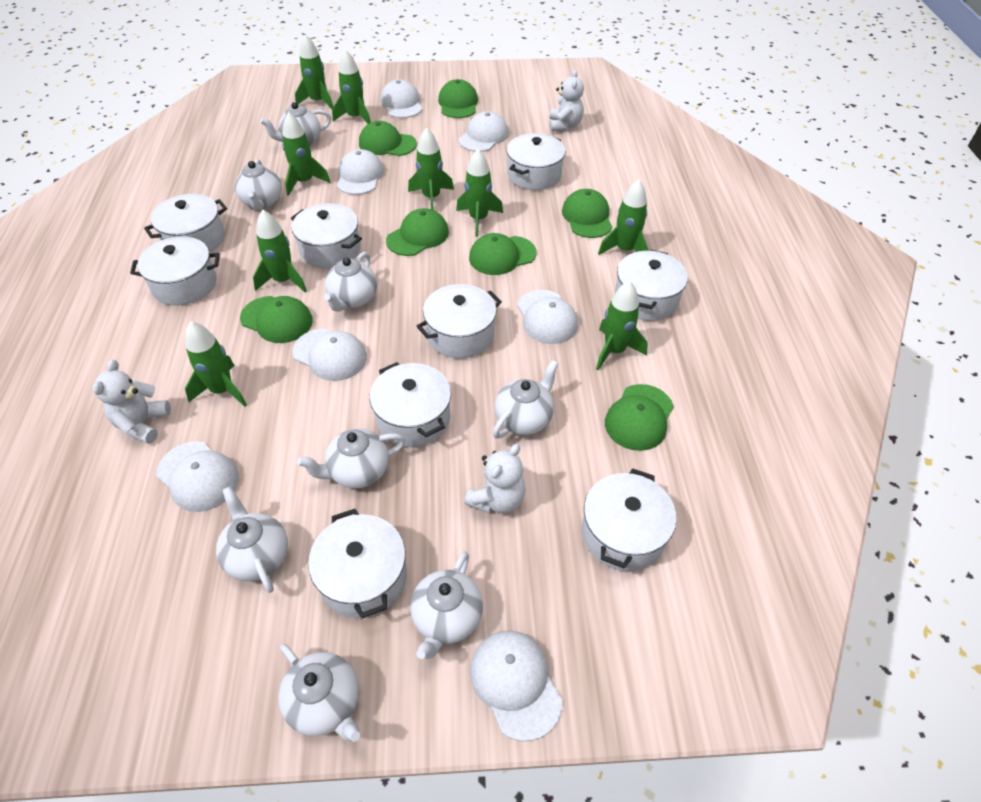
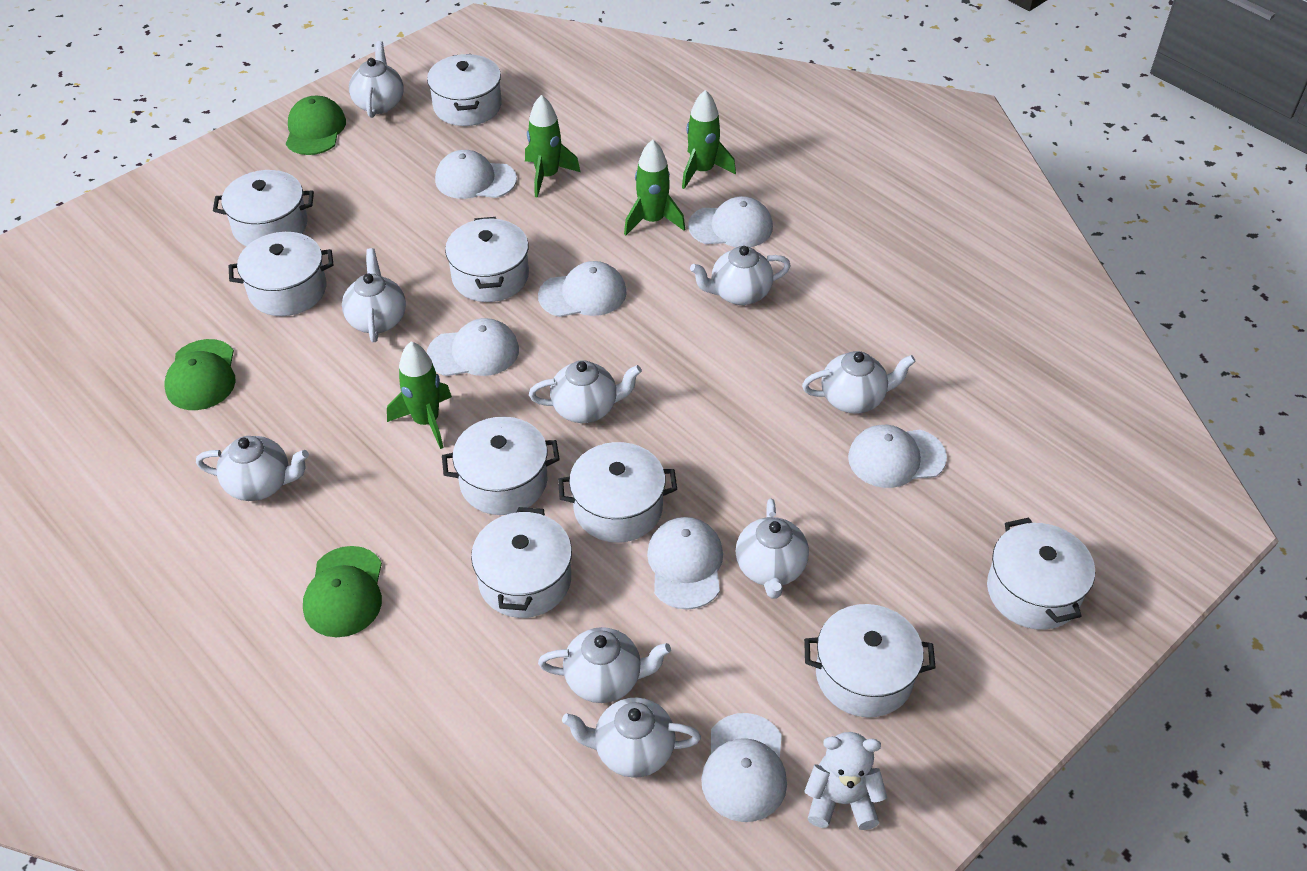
green cap: [240,296,313,343] [359,121,417,156] [386,208,449,256] [438,79,478,118] [469,233,537,275] [562,189,612,238] [605,384,674,451] = 7 -> [165,339,236,410] [286,96,346,155] [303,546,382,637] = 3
green rocket: [185,321,247,407] [253,210,307,293] [282,112,331,196] [295,34,333,109] [332,50,371,124] [408,128,454,210] [456,149,503,237] [596,281,648,370] [598,180,649,255] = 9 -> [387,342,452,449] [525,95,581,198] [624,140,685,236] [682,90,736,189] = 4
white teapot: [216,486,288,593] [235,159,282,210] [260,102,331,146] [278,643,360,742] [297,428,405,488] [324,252,377,312] [410,551,483,659] [493,360,559,439] = 8 -> [196,436,309,501] [342,248,406,342] [349,41,404,118] [529,360,642,423] [538,627,671,703] [562,697,701,778] [690,246,791,305] [736,498,809,599] [802,351,916,413] = 9
white teddy bear: [93,360,171,444] [464,444,526,513] [549,70,584,132] = 3 -> [804,732,887,830] = 1

